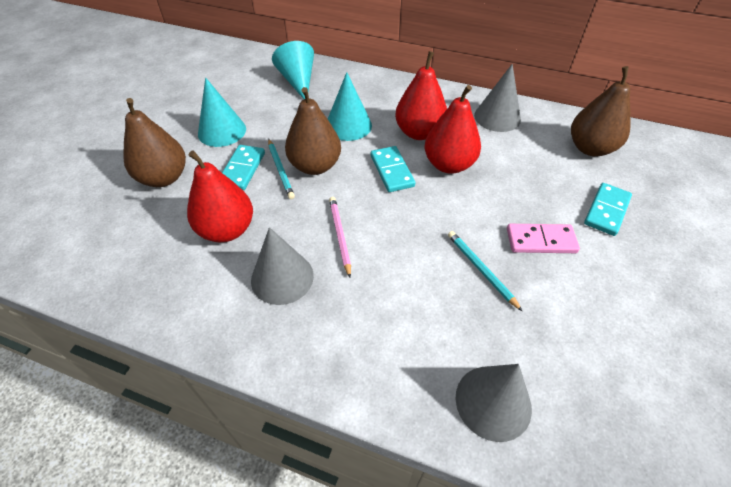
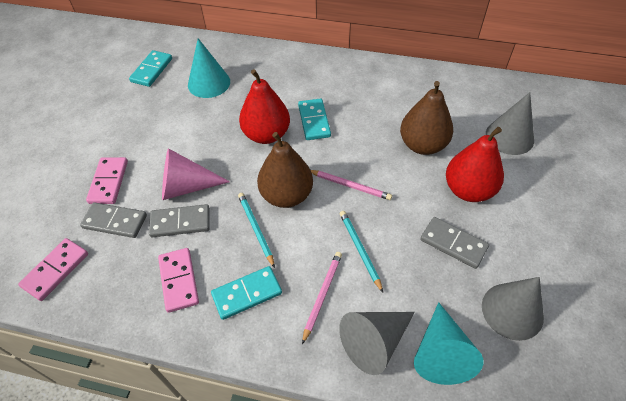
brown pear: [123,98,186,187] [285,87,341,175] [571,66,631,156] = 3 -> [257,132,313,208] [400,81,453,155] = 2
grey domino: none = 0 -> [80,202,147,238] [149,204,210,237] [420,217,489,269] = 3
pink cone: none = 0 -> [162,148,230,200] = 1
pink domino: [507,224,580,253] = 1 -> [18,238,88,301] [86,157,128,204] [158,248,199,313] = 3
pink pencil: [329,197,351,278] = 1 -> [302,252,342,344] [311,170,392,200] = 2
red pear: [187,150,253,242] [395,51,447,140] [425,85,481,174] = 3 -> [239,69,290,144] [446,127,504,202] = 2
turquoise cone: [198,77,246,147] [272,41,314,99] [328,72,372,141] = 3 -> [188,38,230,98] [414,302,484,385] = 2

